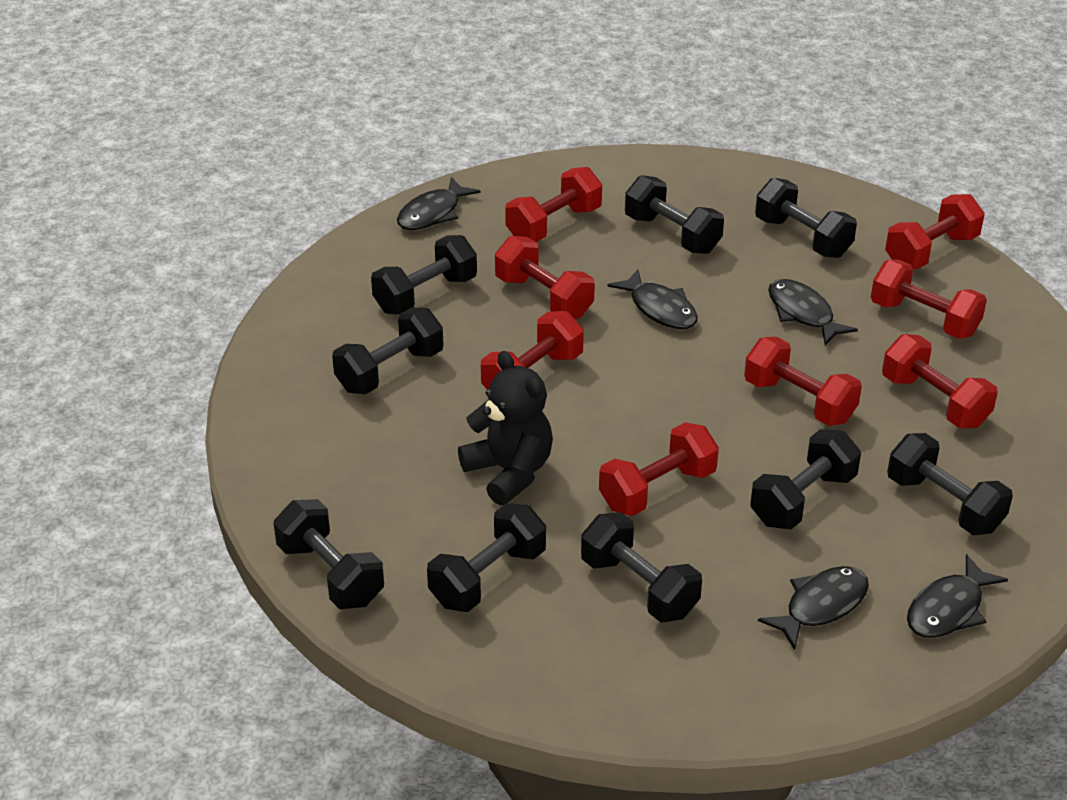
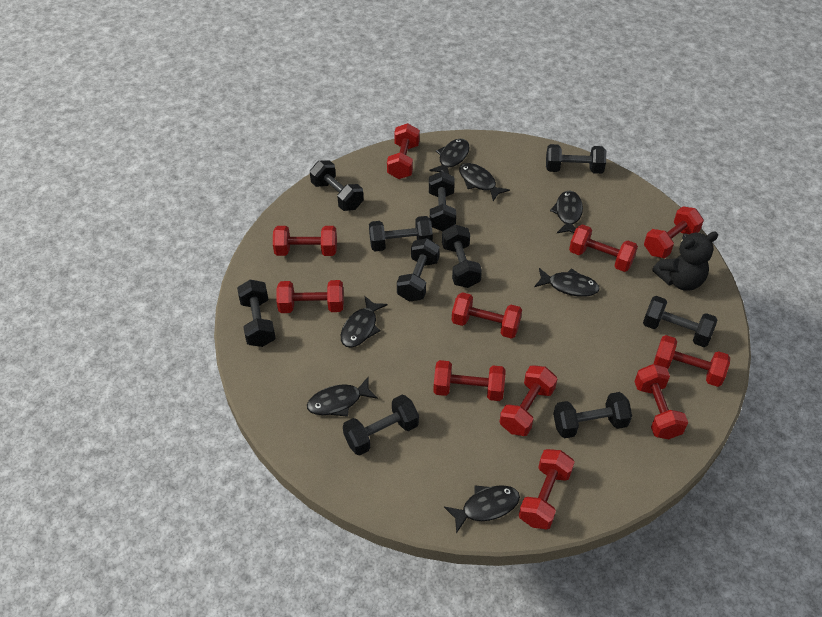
black dumbbell: [273,499,384,609] [332,308,444,394] [371,235,477,315] [427,503,546,612] [581,512,702,622] [625,175,724,254] [750,429,861,529] [755,178,857,258] [887,433,1013,535] = 9 -> [237,280,276,347] [310,160,364,211] [343,395,419,456] [369,216,433,251] [397,238,440,302] [429,171,456,231] [442,225,482,288] [546,144,606,174] [553,392,632,438] [643,296,717,347] = 10
black fish: [397,177,480,230] [607,269,698,329] [758,566,869,650] [768,279,858,346] [907,554,1008,638] = 5 -> [307,377,378,417] [341,296,387,348] [429,139,470,174] [444,485,520,533] [459,163,510,201] [534,268,600,297] [550,191,583,233] = 7
red dumbbell: [481,311,584,389] [495,236,595,319] [505,167,602,242] [599,422,719,516] [744,337,862,426] [871,259,987,339] [882,334,998,428] [885,194,985,269] = 8 -> [273,226,337,256] [277,280,344,313] [387,123,420,179] [433,360,505,401] [452,292,522,339] [499,365,557,436] [519,449,575,530] [569,224,638,272] [634,364,688,439] [644,206,704,258] [654,335,730,387] = 11

